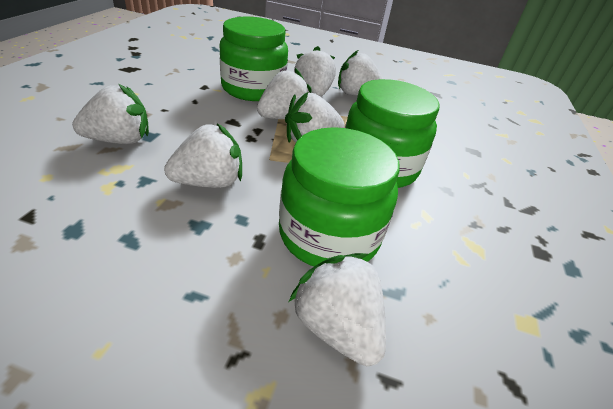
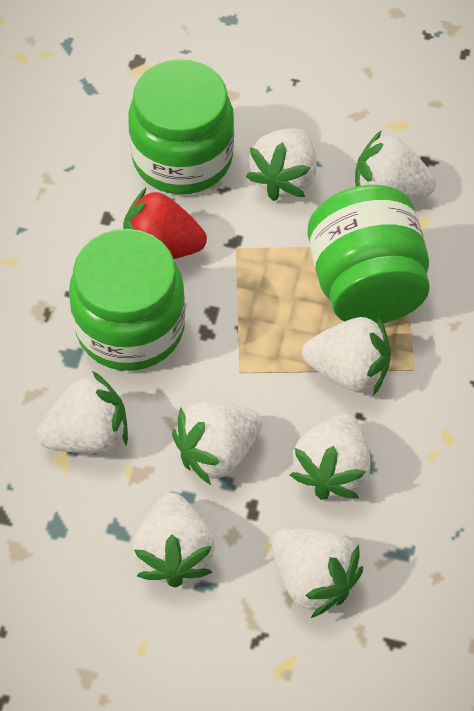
red strawberry: none = 0 -> [123,188,207,259] = 1
white strawberry: [72,83,149,144] [164,124,242,188] [257,68,312,119] [285,92,344,143] [289,253,386,366] [294,46,336,97] [338,50,383,96] = 7 -> [37,371,128,453] [132,493,215,588] [172,402,262,485] [246,128,316,201] [272,528,363,618] [290,414,371,500] [302,315,391,396] [355,130,436,201] = 8

